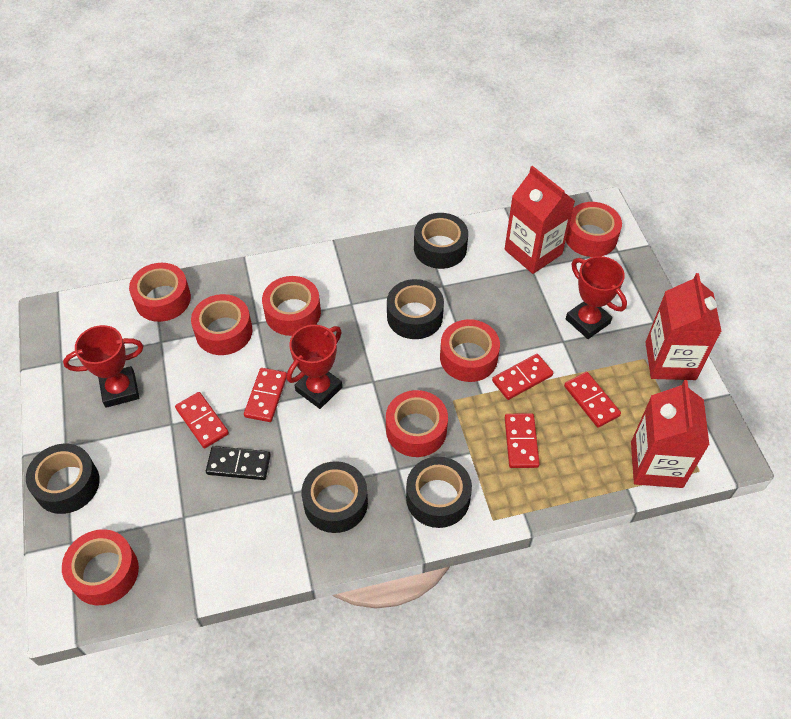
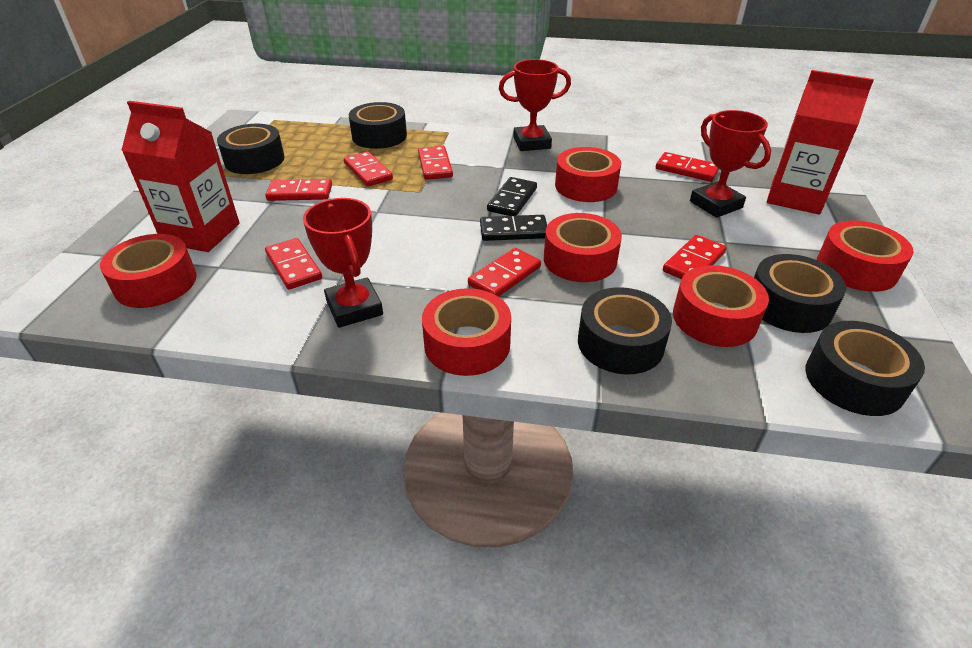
black domino: [206,446,271,480] = 1 -> [480,215,547,241] [487,177,537,216] = 2
red carton: [505,166,575,274] [631,380,709,488] [645,273,722,380] = 3 -> [121,101,240,252] [767,70,874,215] = 2
red domino: [175,392,229,448] [244,368,287,422] [492,354,553,400] [505,413,540,468] [564,372,621,428] = 5 -> [265,179,332,201] [265,238,322,289] [344,151,393,187] [418,146,453,180] [468,248,541,297] [656,152,719,182] [663,235,727,279] = 7
red tape: [62,529,139,605] [129,263,191,322] [191,294,253,355] [262,276,321,336] [386,390,448,457] [440,319,500,382] [566,202,622,257] = 7 -> [100,234,197,308] [422,288,511,376] [544,213,622,282] [555,147,621,202] [673,265,769,347] [817,221,914,292] = 6

